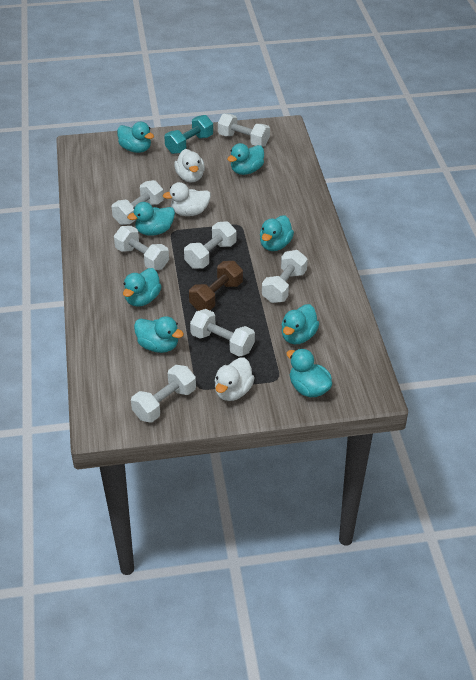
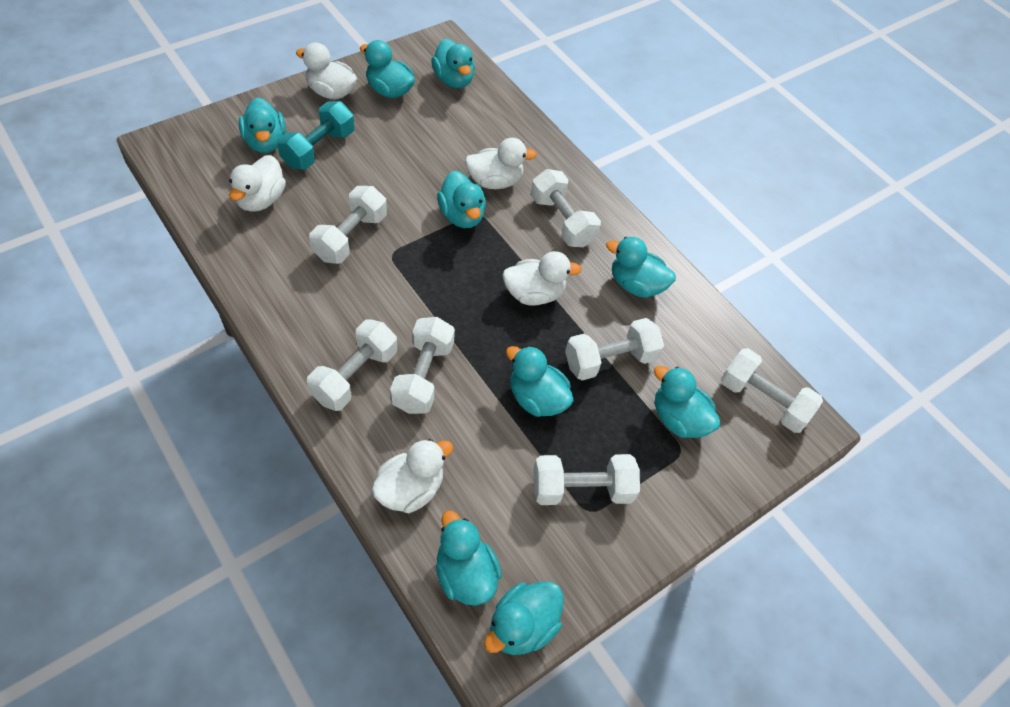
brown dumbbell: [189,261,243,311] = 1 -> none = 0
turquoise duck: [117,122,154,153] [123,268,162,307] [127,202,175,236] [134,316,184,353] [227,143,264,175] [260,215,294,251] [281,304,319,344] [286,349,332,397] = 8 -> [239,97,286,153] [360,40,415,98] [431,38,475,88] [436,511,502,606] [437,171,486,228] [484,582,563,655] [506,346,574,417] [606,237,676,298] [654,366,720,438] = 9
white duck: [163,182,211,216] [174,149,205,182] [215,357,255,401] = 3 -> [229,155,286,212] [296,43,357,100] [371,439,453,513] [465,138,537,189] [502,251,582,306] = 5

